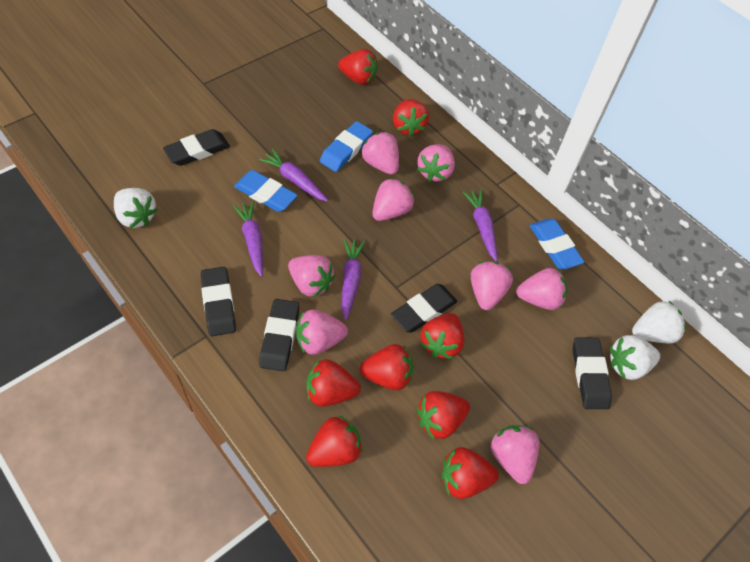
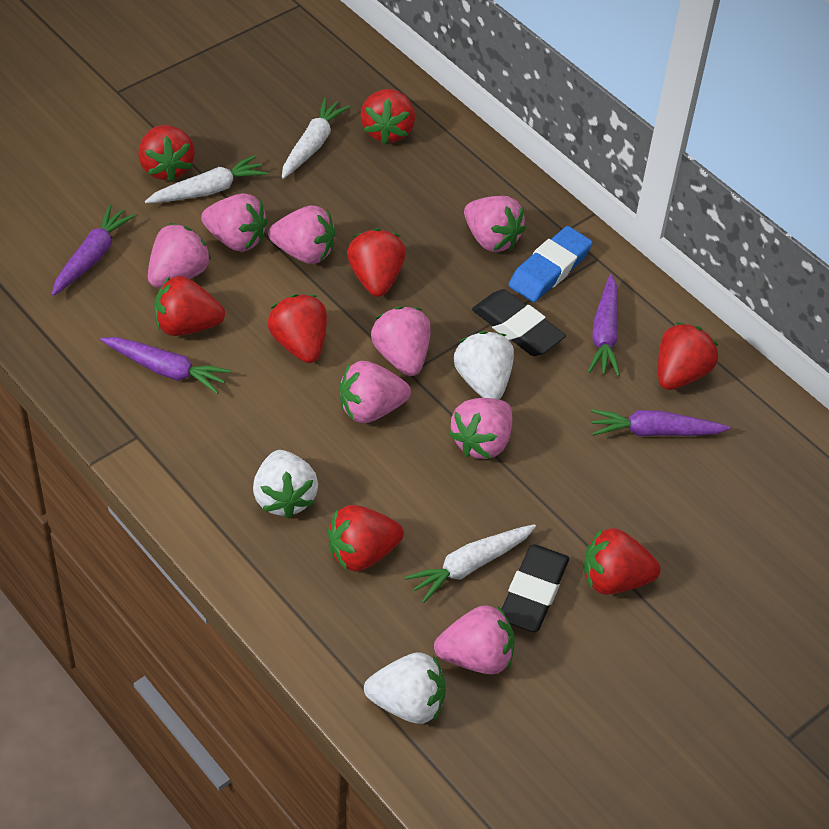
black eraser: [163,129,230,166] [201,267,236,336] [259,299,299,371] [391,284,457,333] [572,337,612,409] = 5 -> [472,289,566,356] [502,544,569,632] = 2
blue eraser: [234,170,298,212] [320,121,373,172] [530,219,584,269] = 3 -> [509,226,593,302] = 1
white carrot: none = 0 -> [145,155,268,203] [282,97,350,179] [404,524,536,603] = 3

